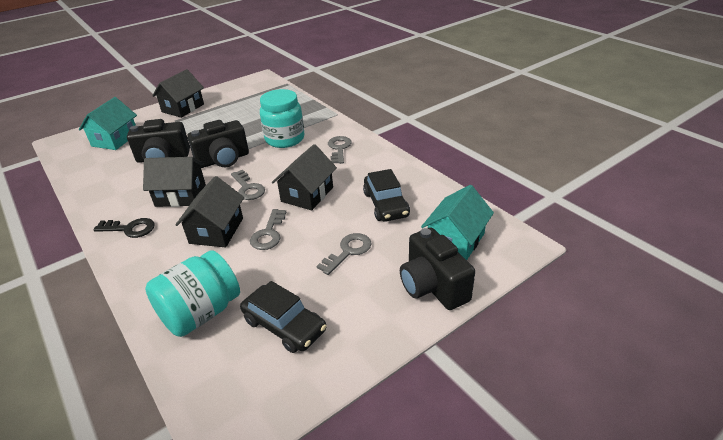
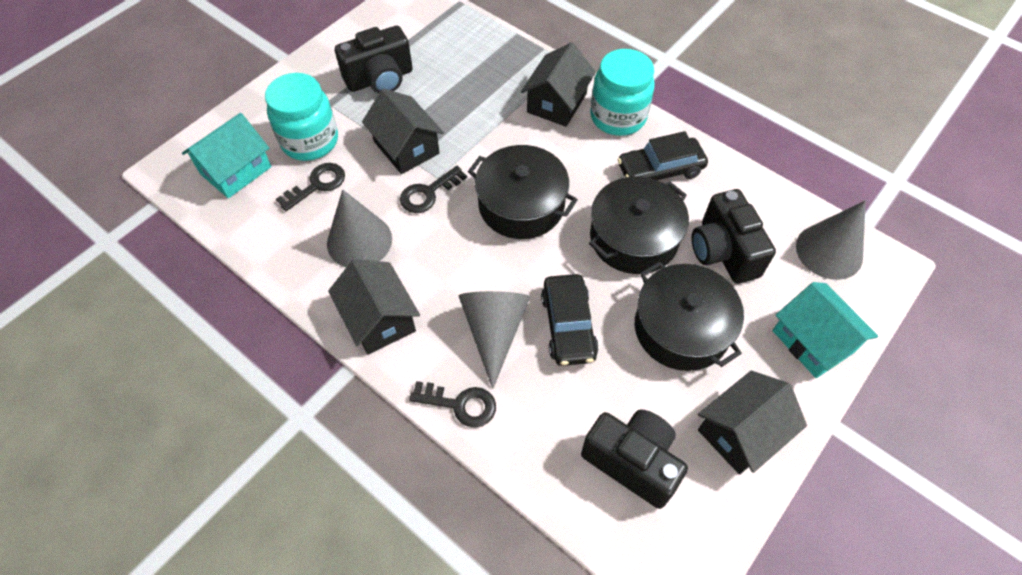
black key: [93,218,155,238] = 1 -> [276,163,345,211] [400,166,467,213] [409,381,496,428] = 3
black pot: none = 0 -> [468,145,578,239] [589,176,689,274] [635,261,744,371] = 3
grey cone: none = 0 -> [327,190,392,267] [459,291,530,389] [796,201,866,280] = 3
grey key: [231,170,265,200] [250,209,286,250] [317,233,372,275] [328,136,352,164] = 4 -> none = 0

